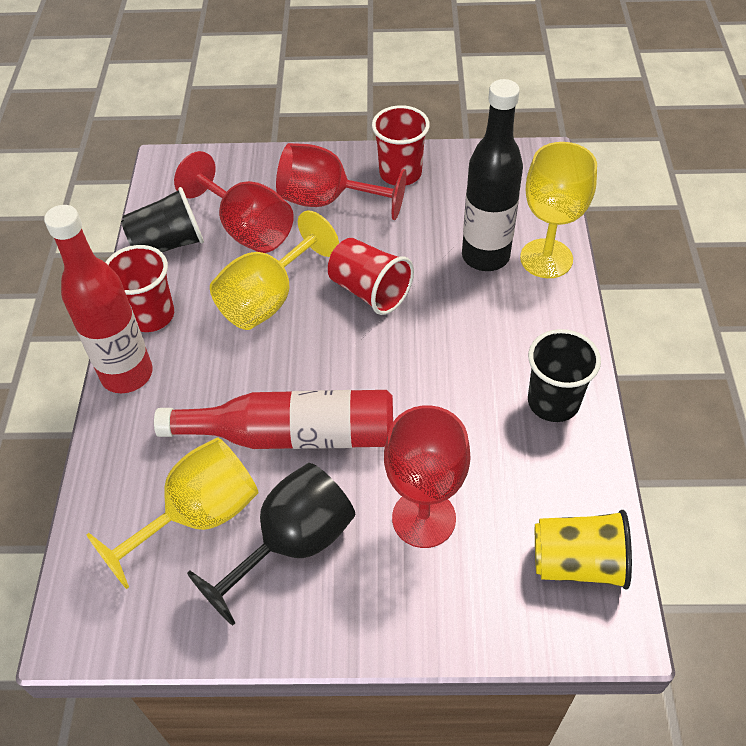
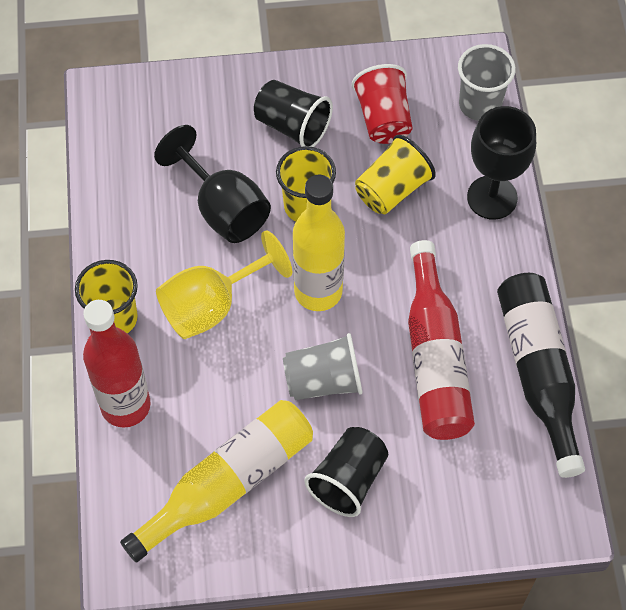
black goblet: [187,463,355,625] = 1 -> [154,125,271,243] [467,106,536,220] = 2
grey cup: none = 0 -> [283,333,363,400] [458,44,516,121] = 2
red cup: [105,245,174,332] [328,238,414,315] [372,105,430,185] = 3 -> [352,64,413,144] = 1
red goblet: [174,151,294,253] [276,143,407,220] [384,405,470,548] = 3 -> none = 0
yellow bottle: none = 0 -> [120,400,313,563] [293,175,345,311] = 2
yellow cup: [535,510,632,590] = 1 -> [75,260,138,333] [276,146,336,222] [355,135,436,214] = 3
yellow goblet: [86,438,259,589] [210,210,339,330] [520,142,597,278] = 3 -> [156,230,292,339] = 1

